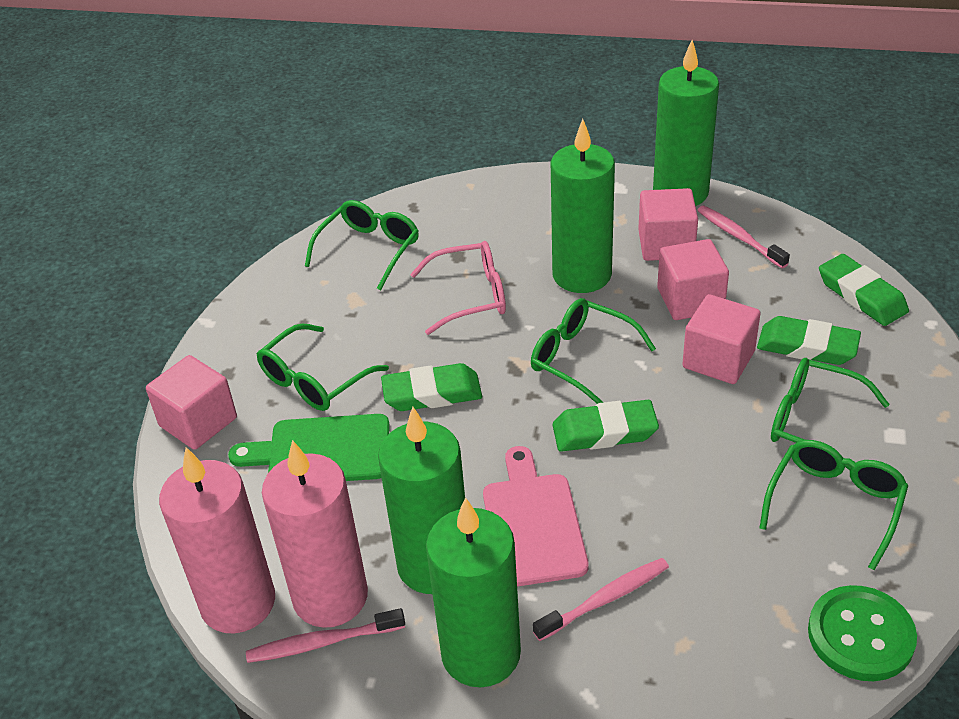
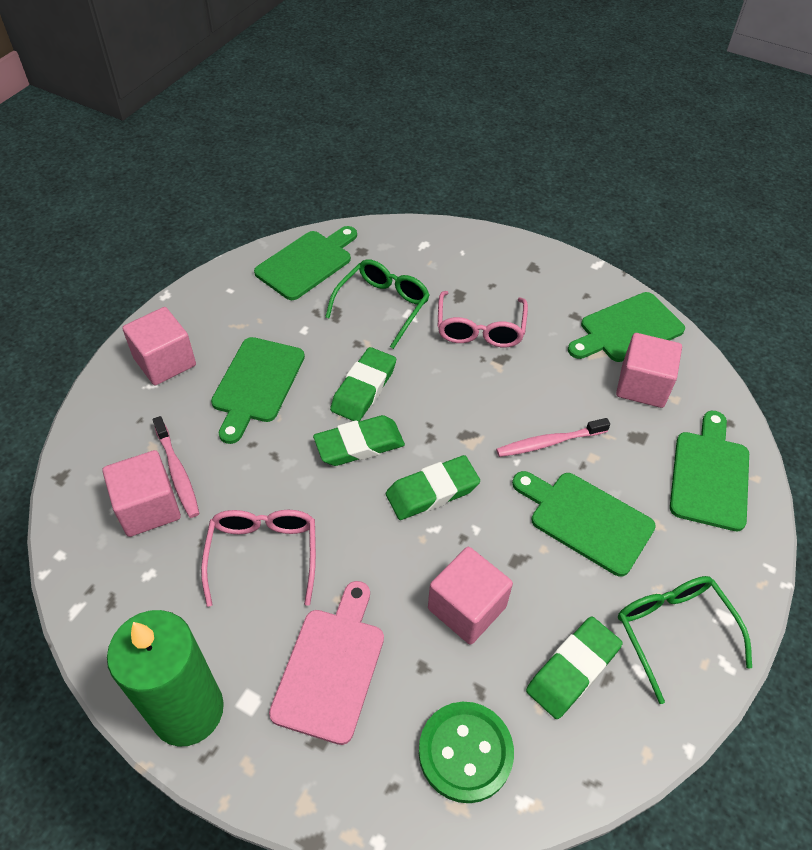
green candle: [378,407,465,594] [426,497,521,688] [551,119,615,293] [653,40,719,206] = 4 -> [107,610,224,747] = 1
green cutting board: [228,414,389,481] = 1 -> [211,337,305,444] [254,226,357,300] [512,471,656,577] [568,292,685,362] [670,411,749,531] = 5
green glasses: [257,323,389,411] [305,200,419,290] [531,298,656,404] [759,440,908,570] [771,358,890,470] = 5 -> [325,259,430,349] [618,576,752,704] = 2
pink candle: [159,447,275,633] [262,440,368,628] = 2 -> none = 0
pink glasses: [410,241,506,335] = 1 -> [201,510,316,607] [438,291,528,347] = 2
pink toothbrush: [246,608,405,663] [533,558,669,641] [697,205,790,268] = 3 -> [153,416,200,518] [496,418,610,457] = 2

